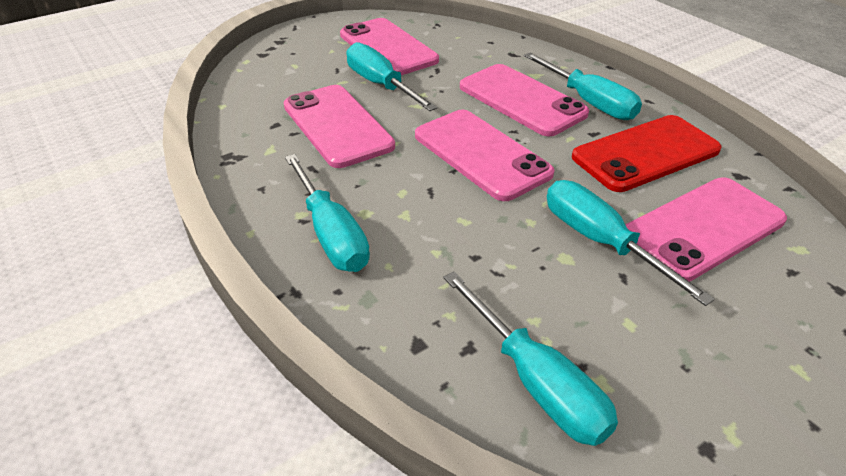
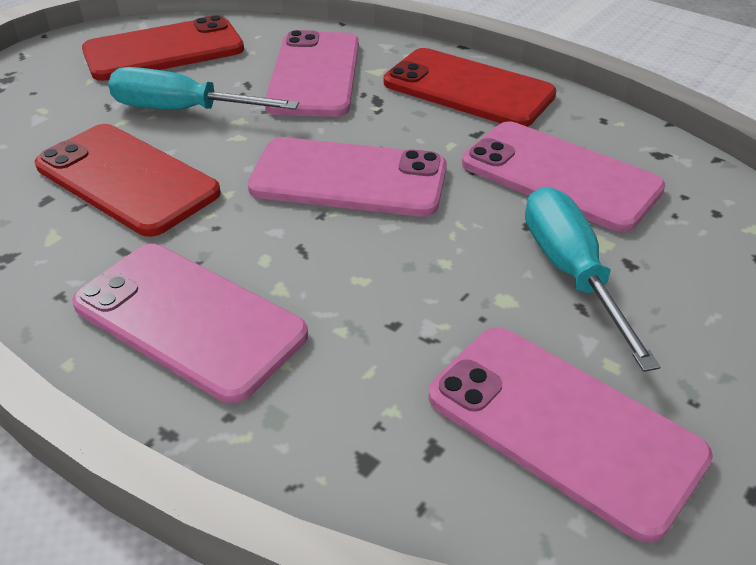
red phone: [572,115,722,192] = 1 -> [35,124,221,237] [82,15,244,81] [384,48,557,127] = 3
turquoise screwdriver: [285,154,370,272] [346,42,438,111] [443,271,618,446] [524,53,642,120] [547,180,715,306] = 5 -> [108,67,299,110] [525,187,661,372] = 2

